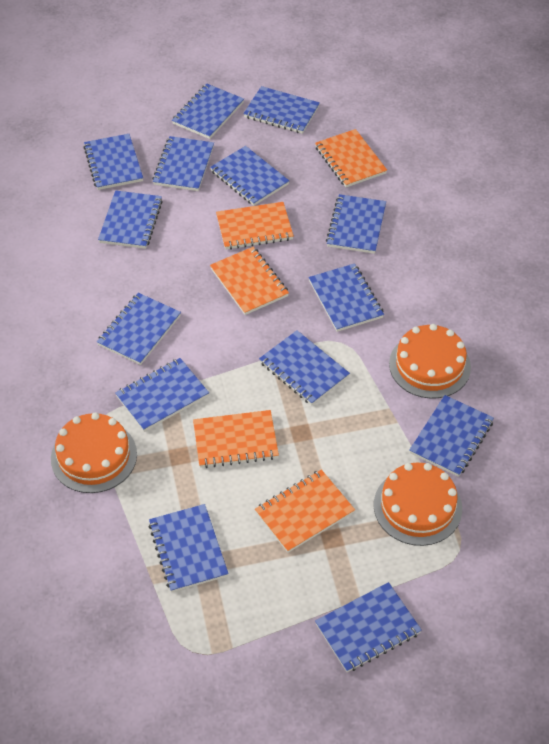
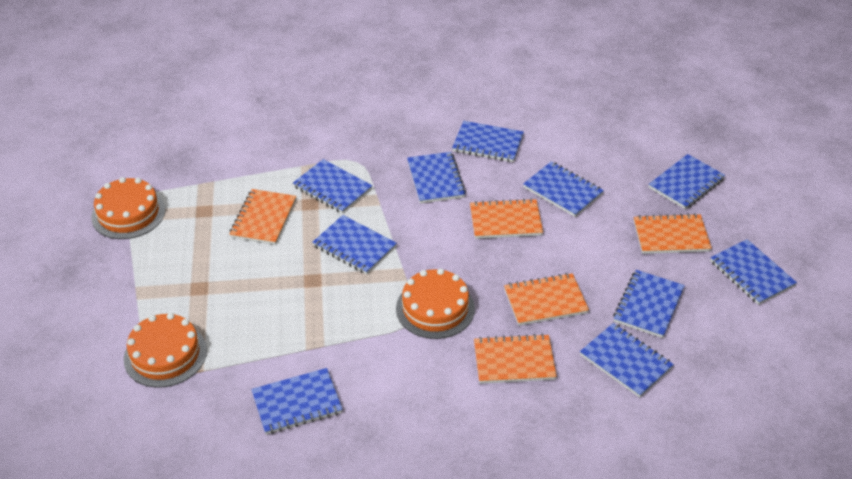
blue notebook: [83,134,143,190] [97,293,181,365] [98,190,163,249] [115,358,209,432] [149,504,229,592] [152,136,214,191] [172,84,244,139] [210,146,289,206] [243,86,320,134] [259,330,350,405] [309,263,384,332] [315,582,422,672] [326,194,386,254] [409,395,494,477] = 14 -> [251,368,343,434] [293,159,373,214] [312,215,397,274] [407,152,466,203] [452,121,524,162] [523,161,604,217] [580,323,674,398] [613,270,685,338] [649,154,725,209] [710,239,797,305] = 10

